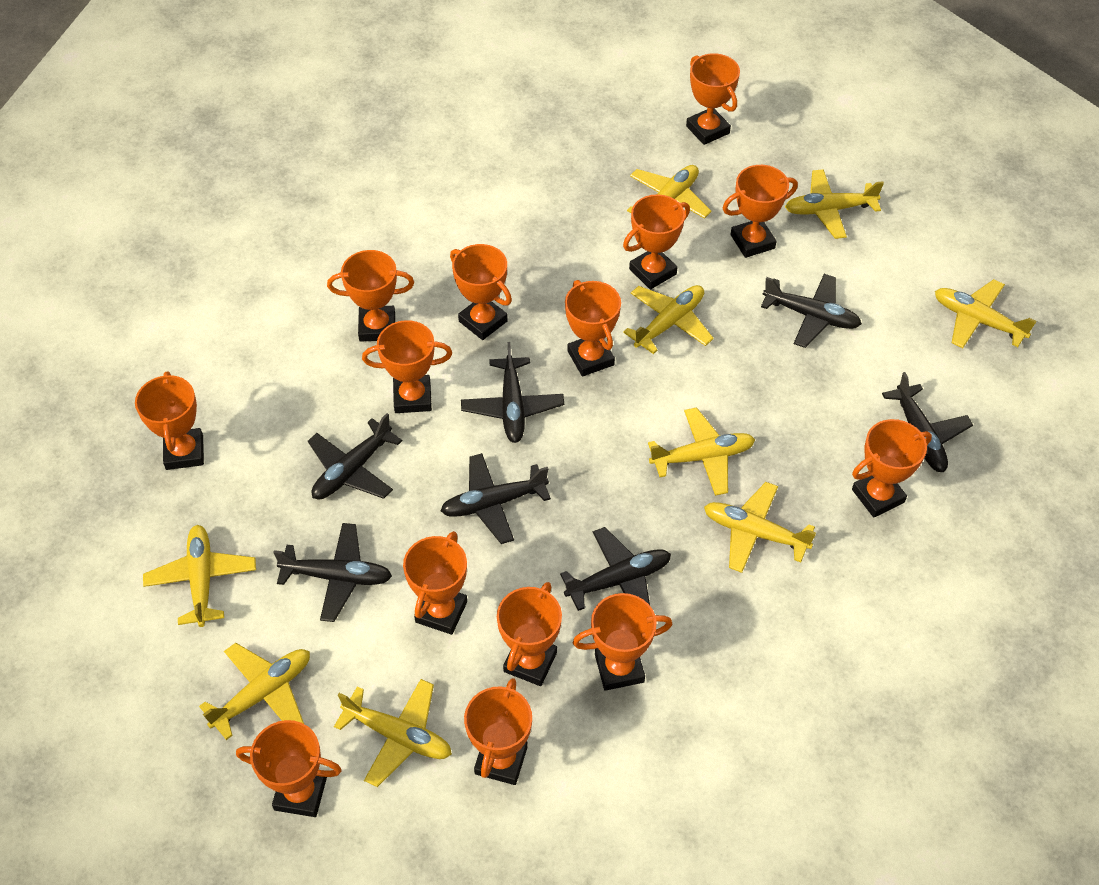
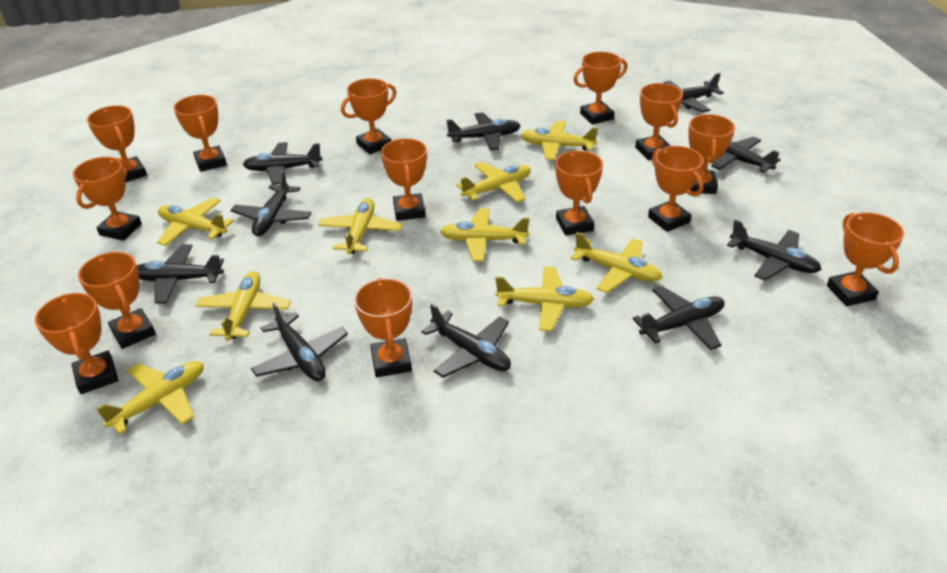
black plane: [273,523,392,622] [308,413,402,500] [441,453,551,544] [461,342,564,443] [560,527,671,611] [761,274,862,348] [882,372,973,472] = 7 -> [137,244,224,303] [230,170,312,236] [243,142,322,185] [251,302,348,381] [421,303,511,378] [446,112,521,151] [633,286,725,350] [663,73,724,113] [711,136,781,173] [727,220,822,281] = 10

